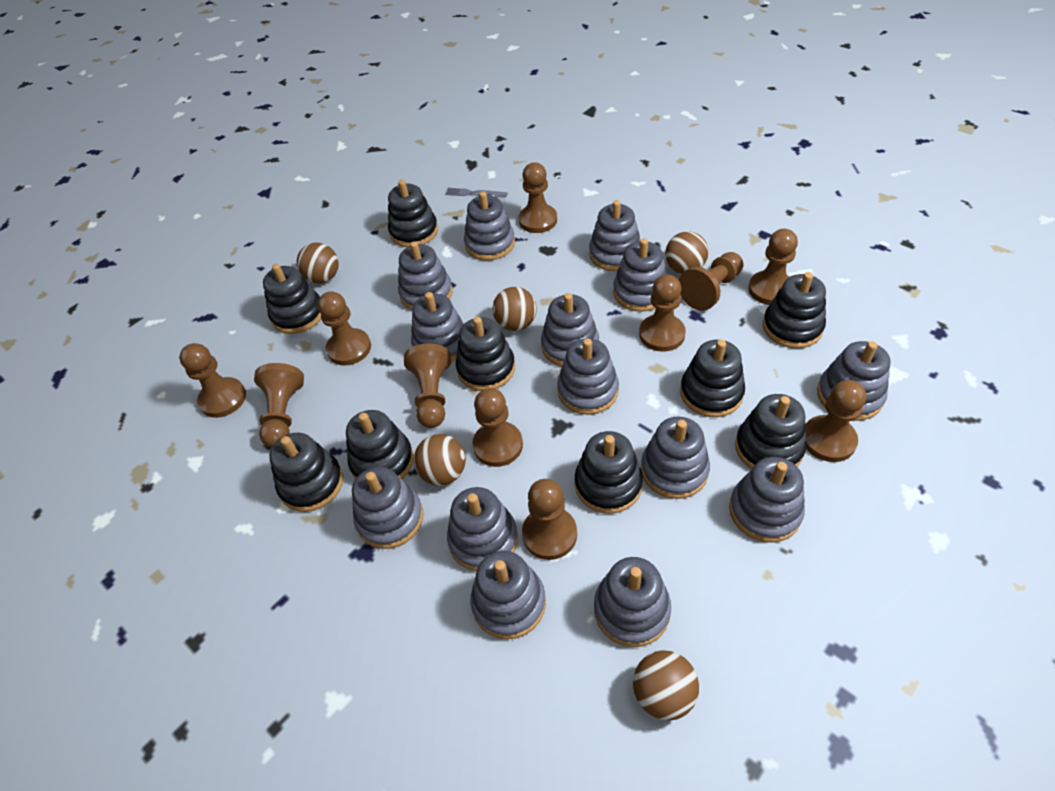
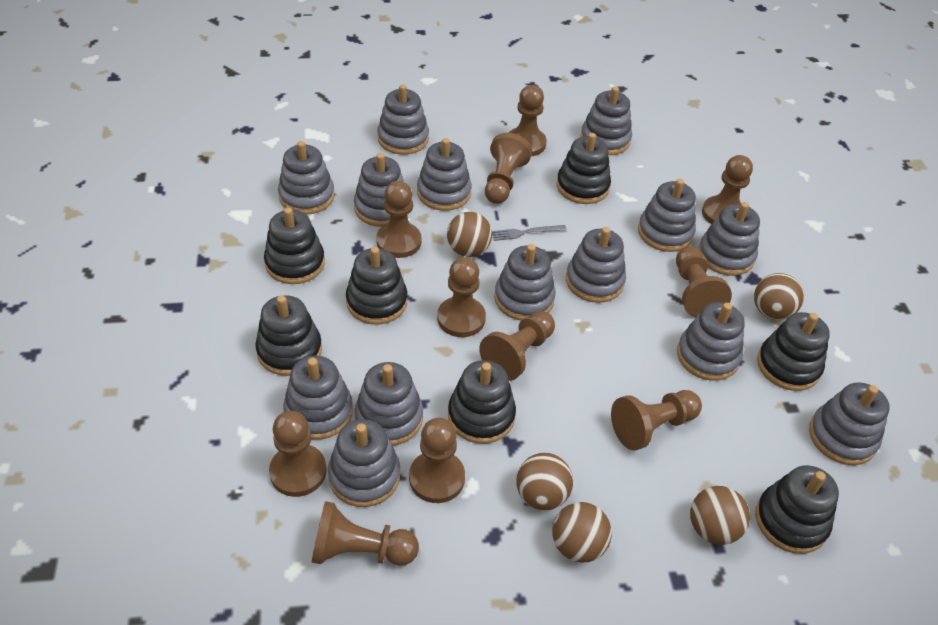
black stacking toy: [263,264,321,334] [269,433,343,512] [346,410,414,479] [388,180,438,247] [456,317,515,391] [575,431,643,514] [680,340,745,417] [735,394,806,469] [763,272,826,348] = 9 -> [255,295,322,376] [264,208,325,284] [346,247,407,325] [448,360,516,444] [557,133,611,204] [755,465,839,554] [757,312,830,391] = 7

